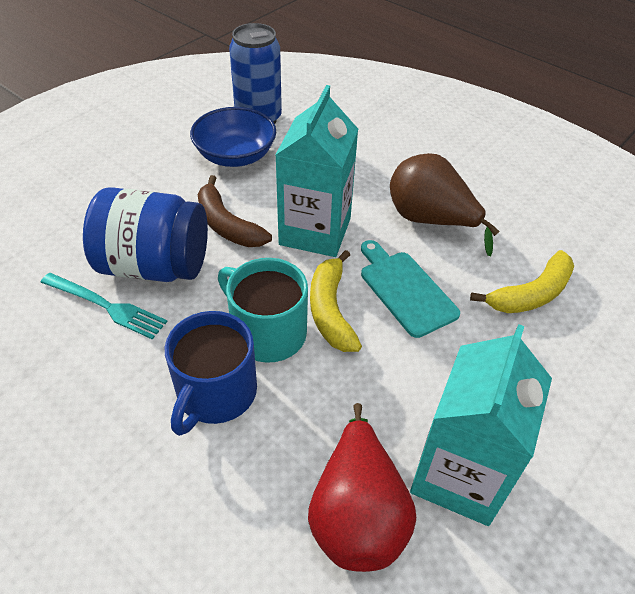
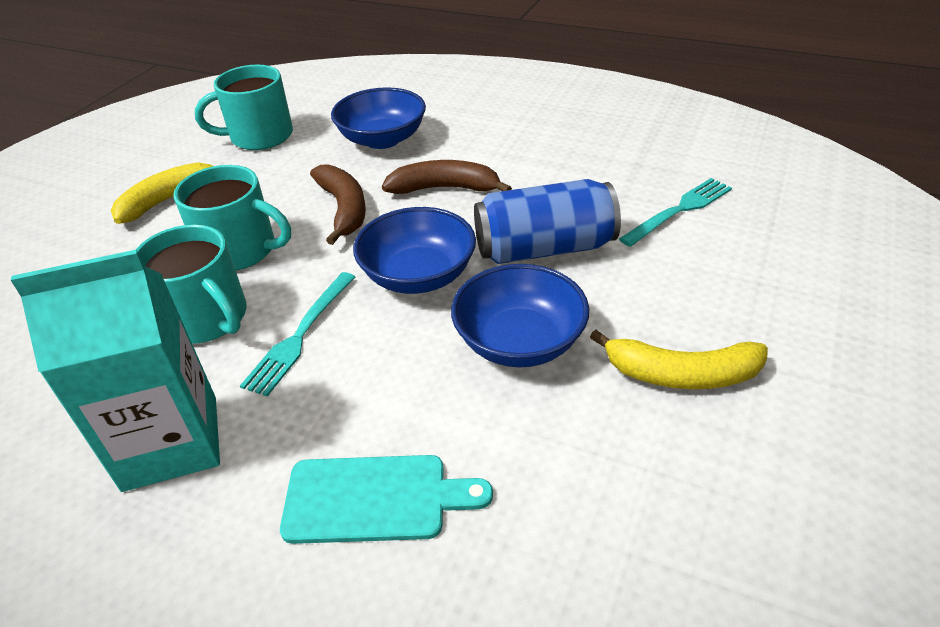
blue bowl: [190,107,276,167] = 1 -> [331,87,426,149] [353,207,476,294] [451,264,589,367] = 3
blue jar: [83,187,208,282] = 1 -> none = 0
blue mug: [165,311,257,436] = 1 -> none = 0
brown banana: [197,175,272,247] = 1 -> [310,164,366,245] [382,160,512,194] = 2
brown pear: [390,153,500,256] = 1 -> none = 0
red pear: [308,403,416,572] = 1 -> none = 0
turquoise carton: [275,85,358,257] [410,324,552,526] = 2 -> [11,249,220,492] = 1
turquoise fork: [40,273,167,339] = 1 -> [240,272,355,397] [619,178,732,247] = 2
turquoise mug: [218,258,308,363] = 1 -> [137,224,247,344] [173,165,291,271] [195,65,293,150] = 3

